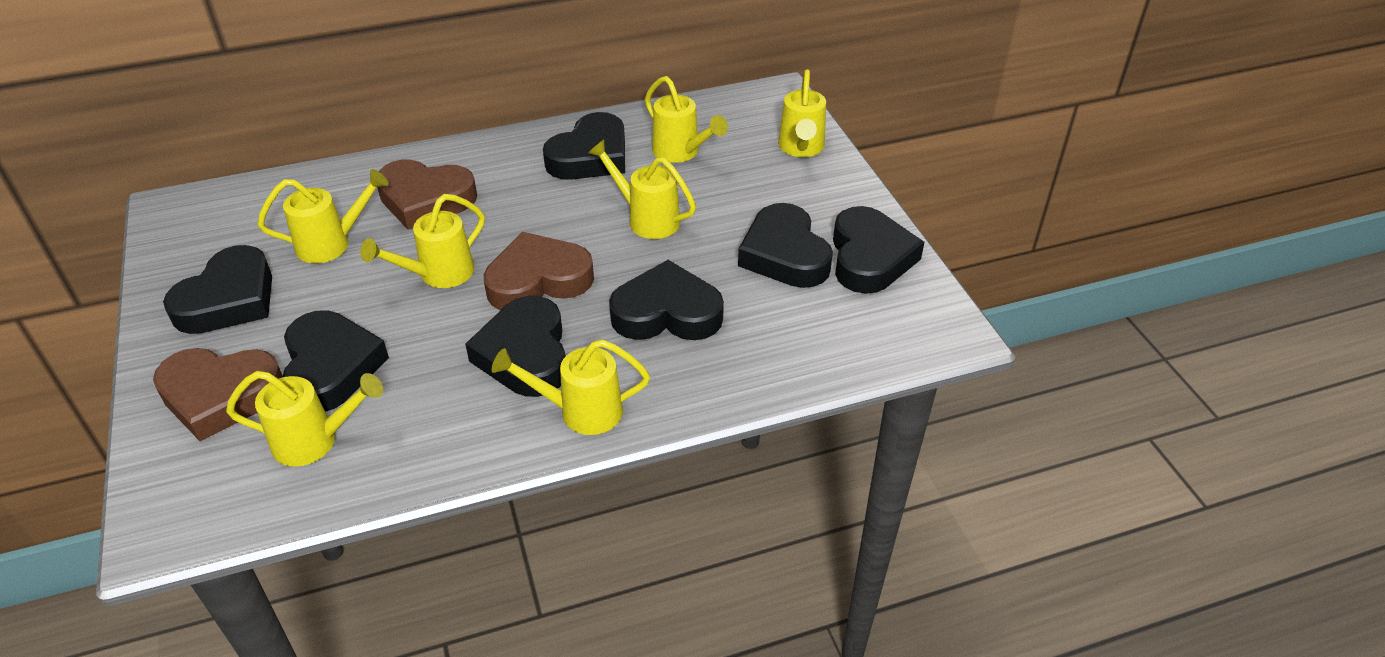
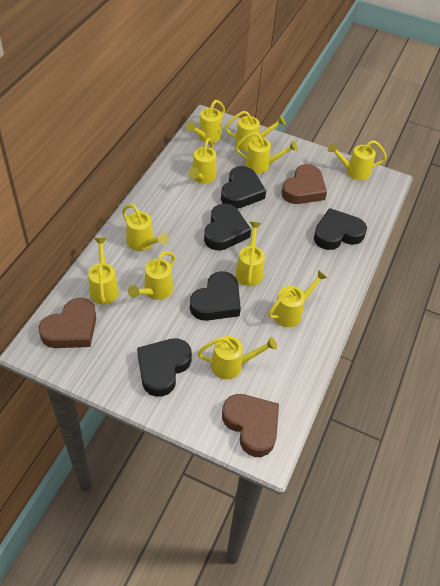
black heart: [163,245,272,334] [282,310,389,412] [465,296,566,397] [543,112,625,180] [609,260,724,340] [738,203,833,288] [833,206,924,294] = 7 -> [137,338,192,397] [190,271,241,321] [204,204,251,250] [221,166,266,209] [314,208,367,250] = 5
yellow watering can: [226,371,383,467] [258,169,389,263] [360,194,485,288] [492,339,650,435] [588,140,696,239] [645,76,728,163] [778,70,826,157] = 7 -> [88,238,119,305] [122,204,169,251] [128,251,175,300] [186,100,225,143] [189,138,216,184] [197,336,277,379] [225,111,286,151] [235,132,298,174] [235,222,265,286] [268,270,328,327] [328,140,387,181] = 11

